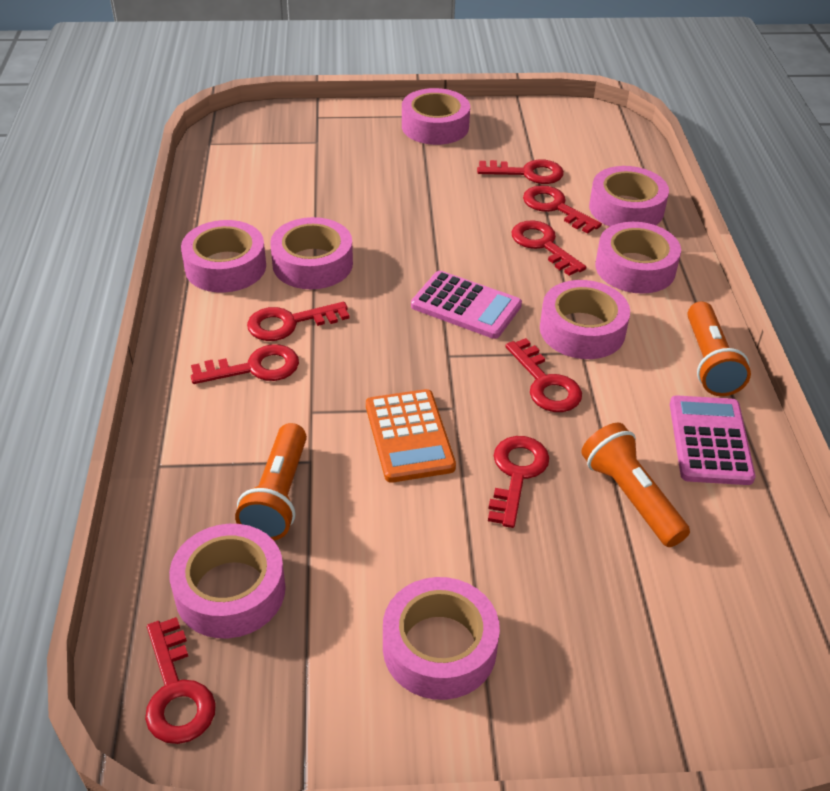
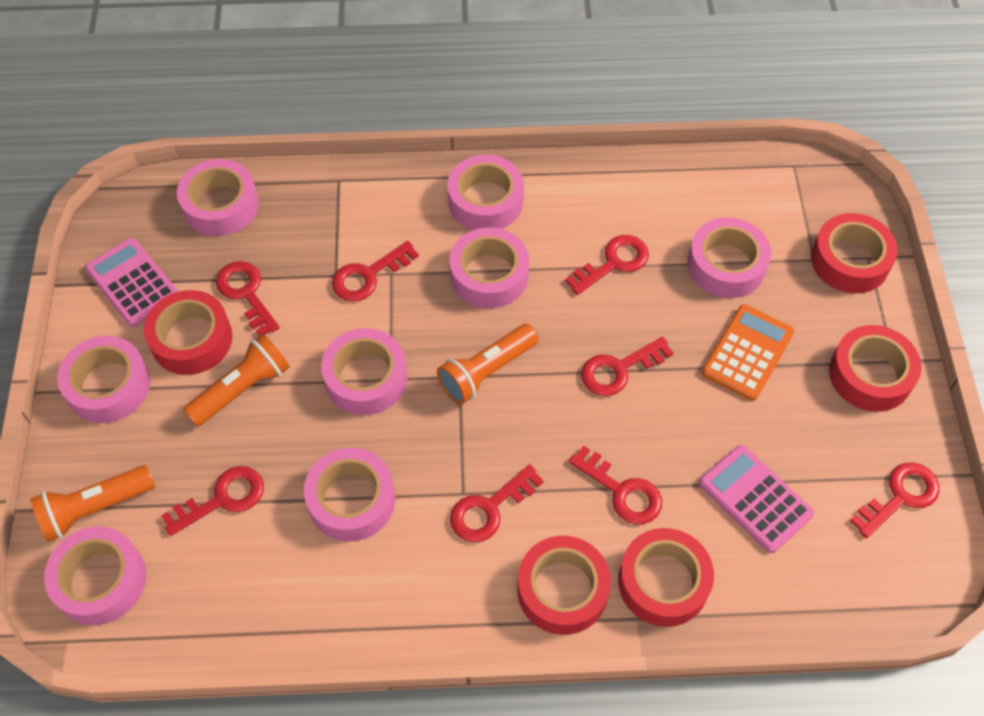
red tape: none = 0 -> [144,290,233,375] [517,536,611,635] [618,528,714,627] [811,213,898,293] [829,325,921,412] = 5

